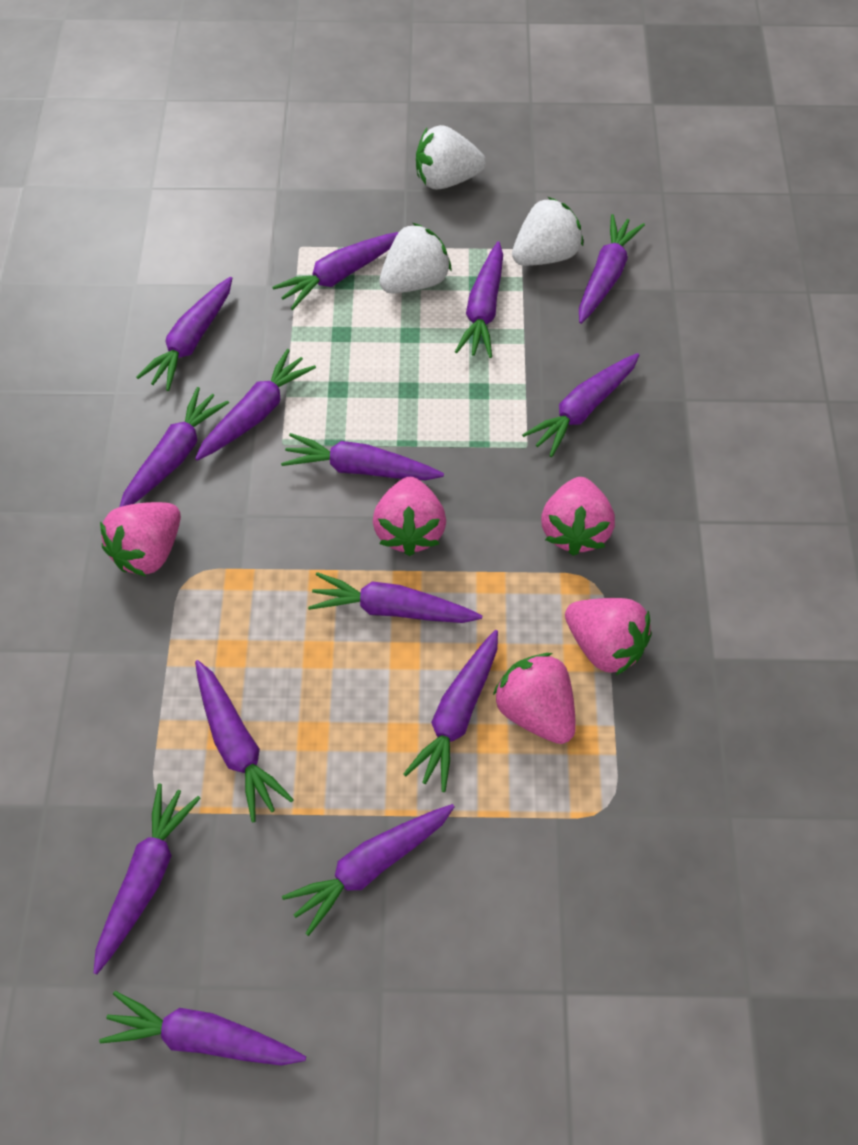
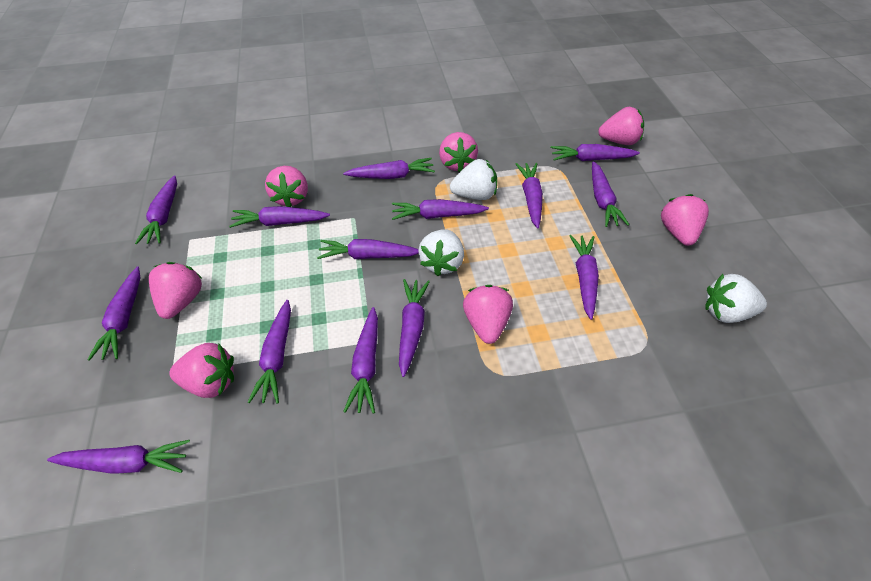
pink strawberry: [100,502,181,576] [373,477,446,556] [493,653,576,744] [541,477,615,556] [565,598,652,676] = 5 -> [149,262,203,319] [169,343,234,398] [265,166,308,207] [439,132,478,172] [463,285,513,344] [598,107,644,145] [661,194,709,246] = 7

